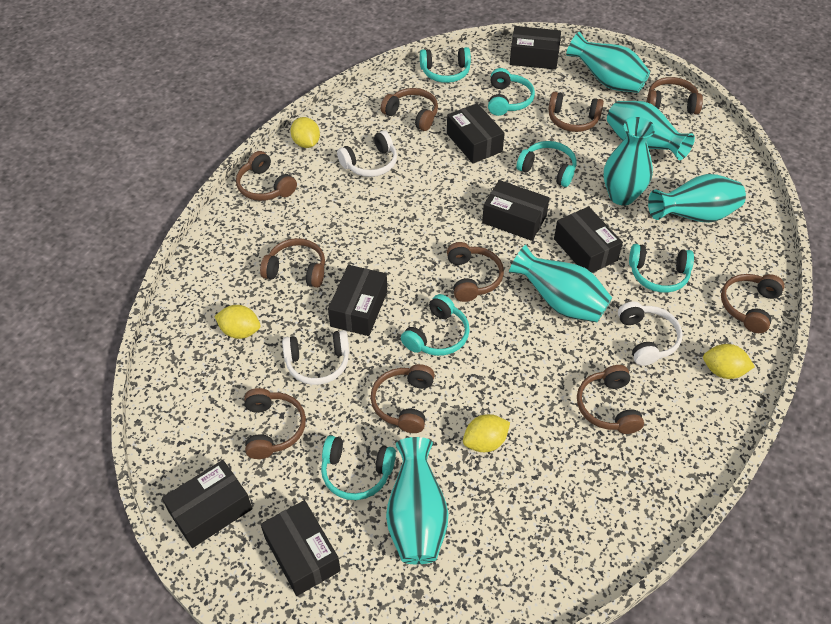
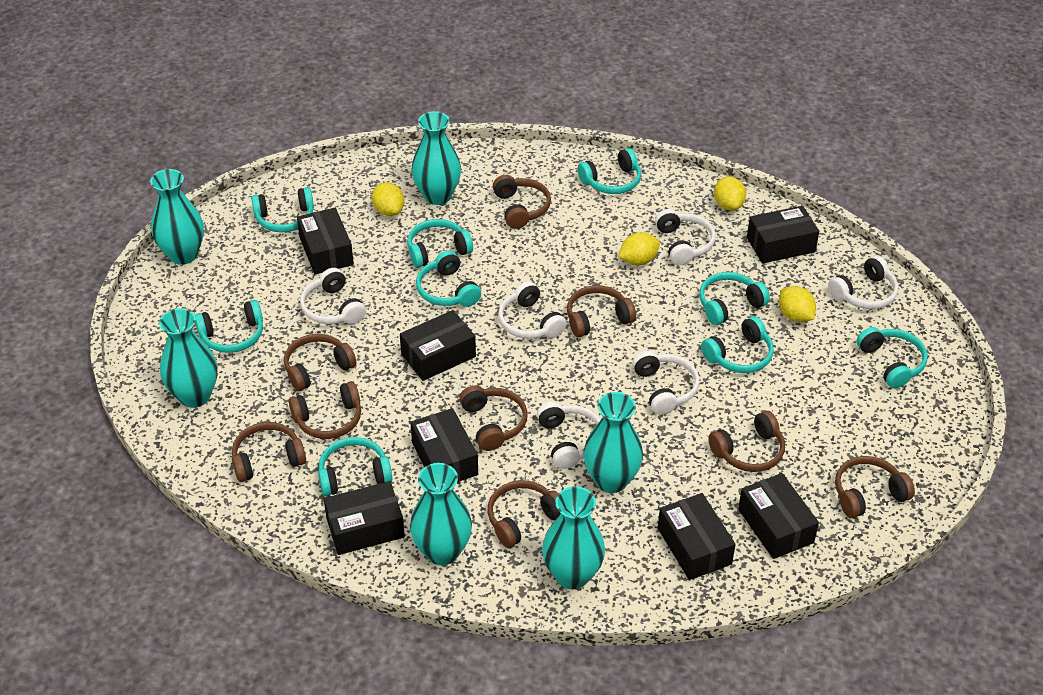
brown headphones: [236,151,297,201] [245,388,306,459] [260,238,325,288] [371,364,435,433] [381,88,438,131] [447,242,504,302] [548,92,604,132] [577,365,644,434] [647,77,703,114] [721,274,785,333] = 10 -> [232,422,306,482] [284,334,356,391] [289,381,361,439] [459,385,528,451] [488,480,561,548] [493,175,551,229] [567,285,636,337] [708,411,785,472] [835,456,915,518] = 9
turquoise headphones: [321,435,396,500] [401,294,470,356] [420,47,471,83] [488,68,535,116] [517,141,576,187] [629,244,694,293] = 6 -> [195,300,263,353] [251,187,314,233] [318,437,392,496] [407,219,473,268] [416,250,481,307] [578,148,641,194] [699,272,770,325] [701,316,774,373] [857,327,928,388] = 9
white headphones: [282,330,349,385] [337,131,397,177] [618,301,682,366] = 3 -> [300,268,366,324] [498,281,567,339] [537,402,601,469] [632,351,700,415] [655,209,716,265] [828,256,899,309] = 6

